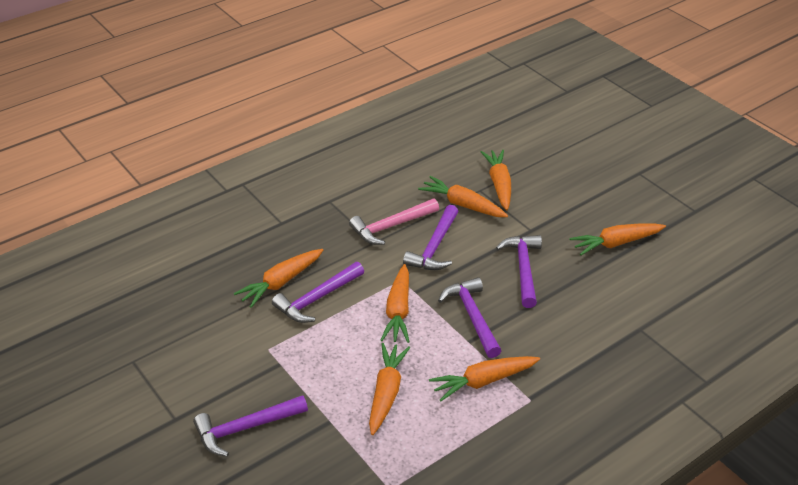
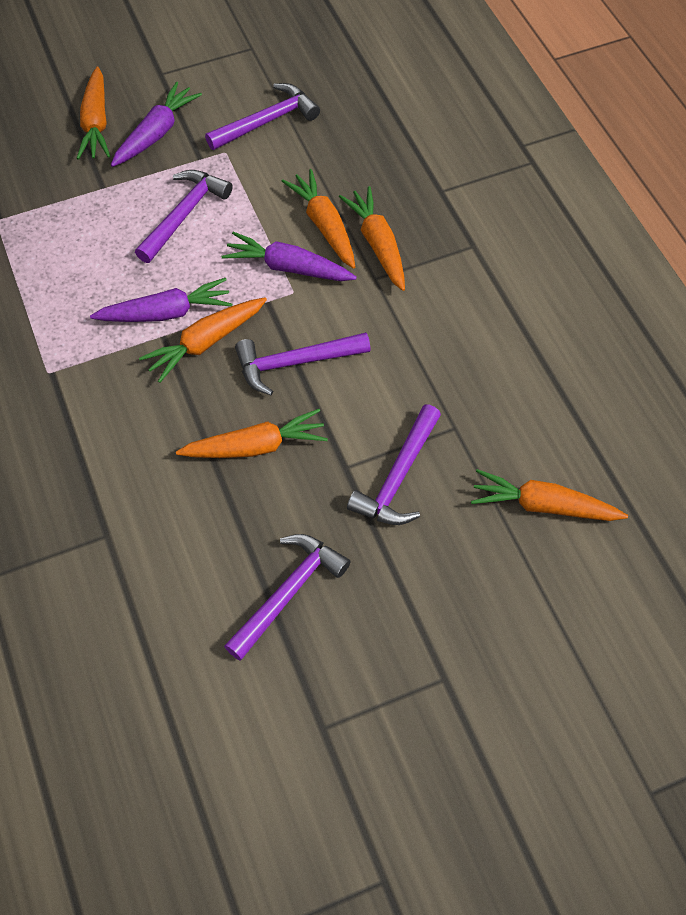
orange carrot: [234,249,323,308] [369,343,410,435] [381,264,410,343] [418,176,508,217] [429,356,540,401] [481,150,511,210] [569,224,666,255] = 7 -> [77,66,110,160] [139,298,267,383] [176,409,328,458] [282,169,355,269] [339,186,405,291] [471,469,628,521] = 6
pink hammer: [349,199,439,245] = 1 -> none = 0
purple carrot: none = 0 -> [90,278,232,322] [111,82,202,167] [222,232,357,281] = 3

